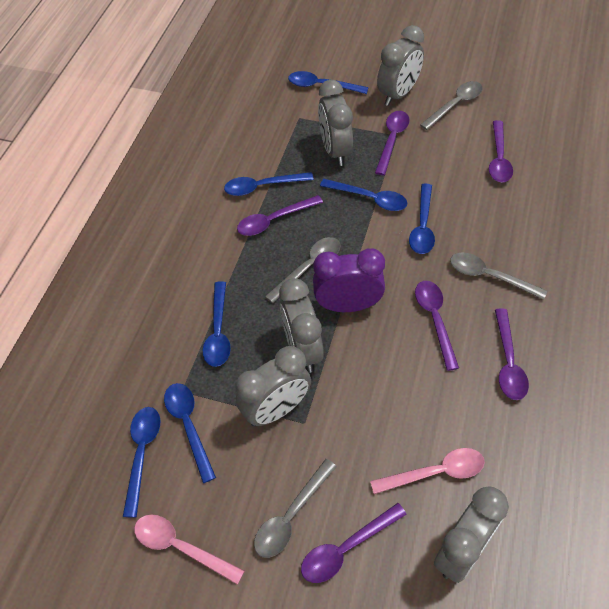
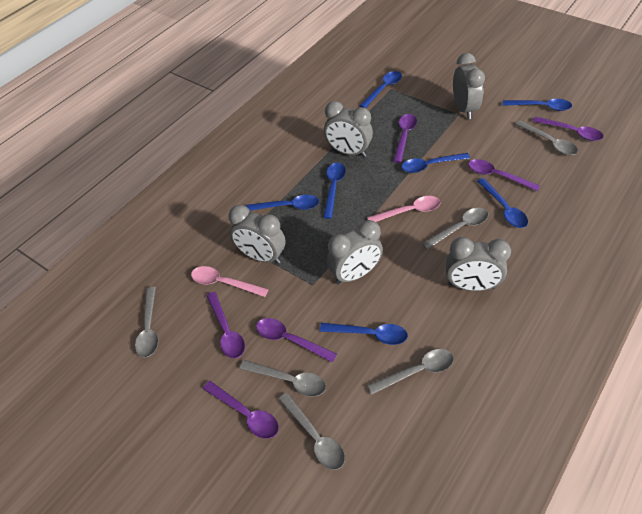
grey spoon: [254,459,337,558] [265,237,341,303] [420,81,483,130] [450,253,547,300] = 4 -> [135,287,158,358] [240,360,326,397] [278,393,345,470] [367,349,454,394] [422,208,488,250] [515,121,578,155] = 6
purple clock: [313,248,385,312] = 1 -> none = 0

